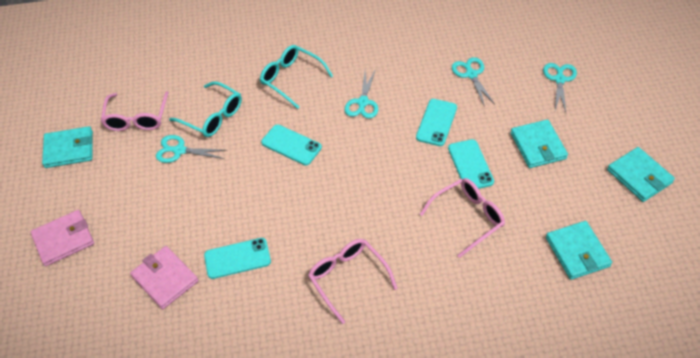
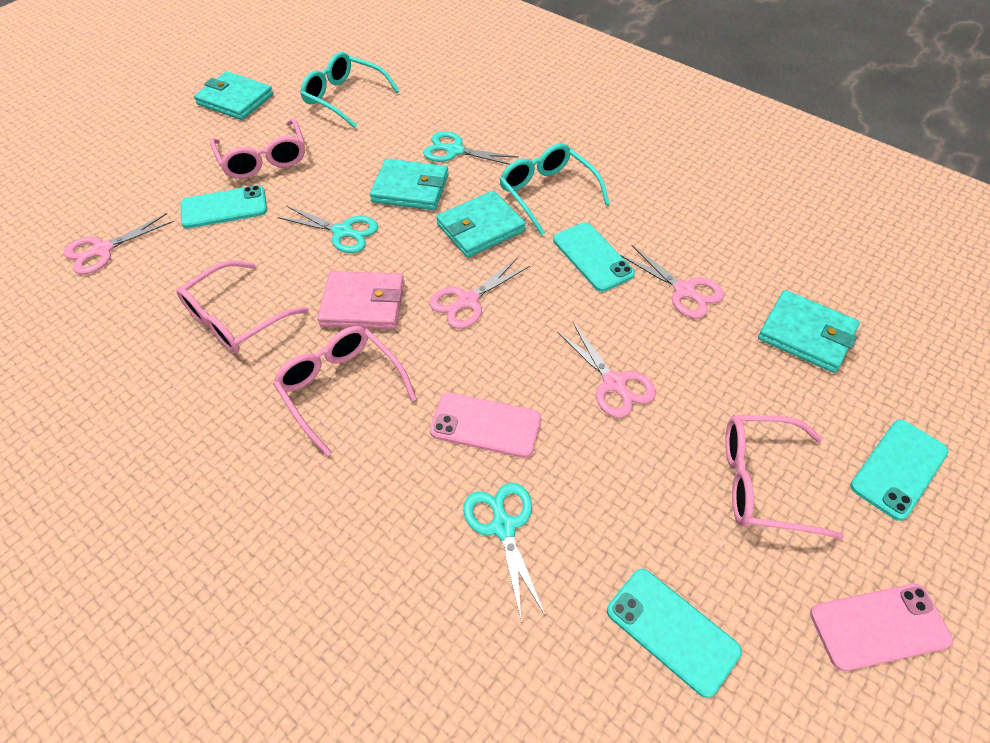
pink glasses: [101,91,169,131] [308,239,398,324] [420,178,505,258] = 3 -> [176,260,309,353] [210,118,305,179] [273,326,417,456] [725,415,844,540] = 4
pink phone: none = 0 -> [430,392,541,458] [810,584,953,671] = 2
pink scissors: none = 0 -> [64,213,174,275] [429,257,530,329] [557,323,656,418] [621,246,724,318] = 4
pink wallet: [30,210,94,266] [130,246,198,309] = 2 -> [317,271,404,329] = 1
turquoise scissors: [156,135,226,163] [344,69,378,119] [452,57,495,107] [543,63,577,112] = 4 -> [278,206,378,253] [423,131,519,165] [463,483,546,623] = 3

